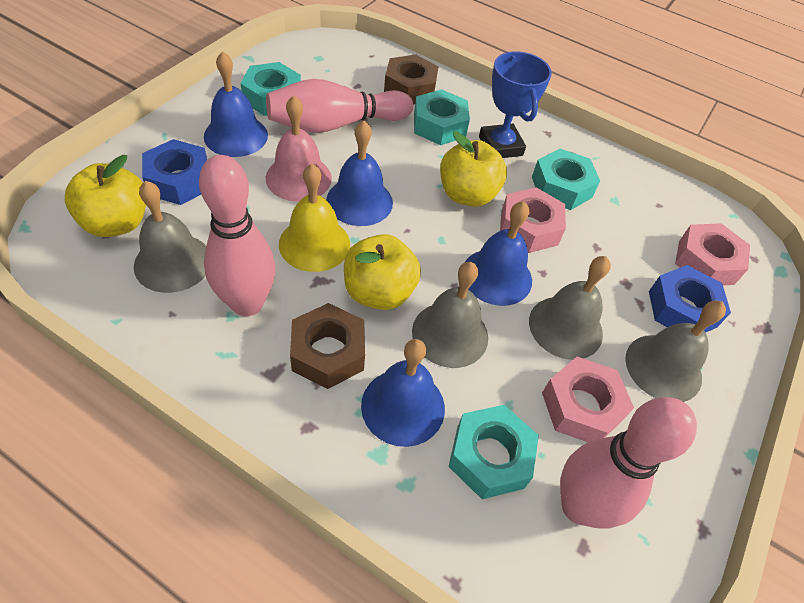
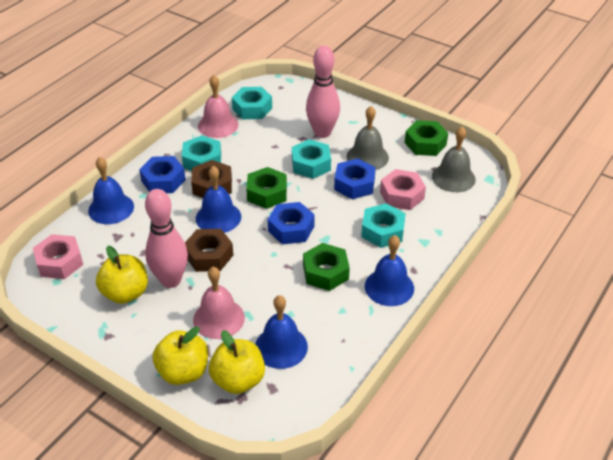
blue nut: [142,139,207,205] [649,265,731,333] = 2 -> [139,156,186,193] [268,202,314,245] [334,158,376,199] = 3
blue trophy: [479,51,552,158] = 1 -> none = 0
green nut: none = 0 -> [246,167,287,209] [303,243,350,291] [405,120,448,156] = 3
grey bell: [134,181,206,293] [412,262,488,368] [529,256,611,360] [625,301,726,402] = 4 -> [347,106,389,170] [432,127,476,192] = 2
pink bell: [266,95,332,202] = 1 -> [193,267,245,339] [198,75,239,138] = 2
pink bowling pin: [199,155,275,316] [266,79,413,133] [560,397,697,529] = 3 -> [145,189,188,288] [306,46,340,138] = 2
pink nut: [500,187,566,253] [542,357,634,442] [675,223,750,285] = 3 -> [33,234,83,279] [380,169,426,210] = 2
yellow bell: [279,164,350,272] = 1 -> none = 0

